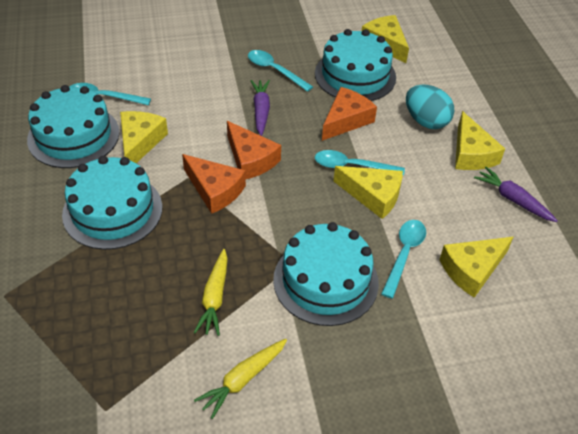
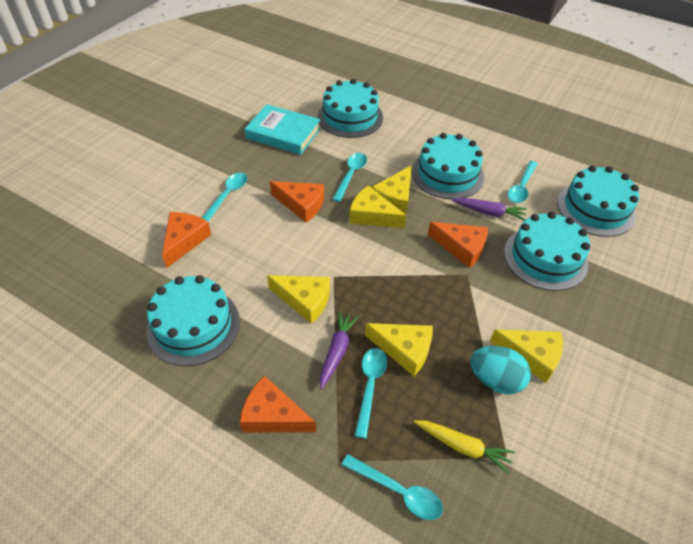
orange cheese: [182,154,246,214] [227,121,281,179] [322,87,377,141] = 3 -> [162,212,211,268] [240,376,316,432] [270,181,324,223] [428,222,488,268] = 4
turquoise book: none = 0 -> [245,104,321,155] = 1
turquoise cake: [27,85,120,168] [62,156,162,250] [273,222,379,326] [315,29,396,101] = 4 -> [146,275,240,366] [318,79,383,138] [412,133,484,200] [504,212,590,291] [557,166,639,237] = 5
turquoise spoon: [70,83,151,105] [248,50,313,92] [315,150,405,176] [381,220,426,299] = 4 -> [202,172,248,222] [332,153,367,202] [342,454,443,520] [354,348,387,439] [508,161,538,203] = 5
yellow carrot: [194,249,228,336] [194,339,287,419] = 2 -> [414,420,515,474] = 1

